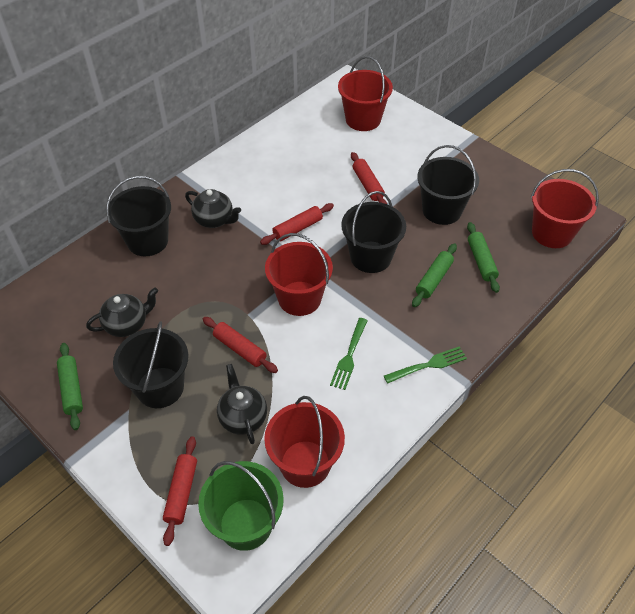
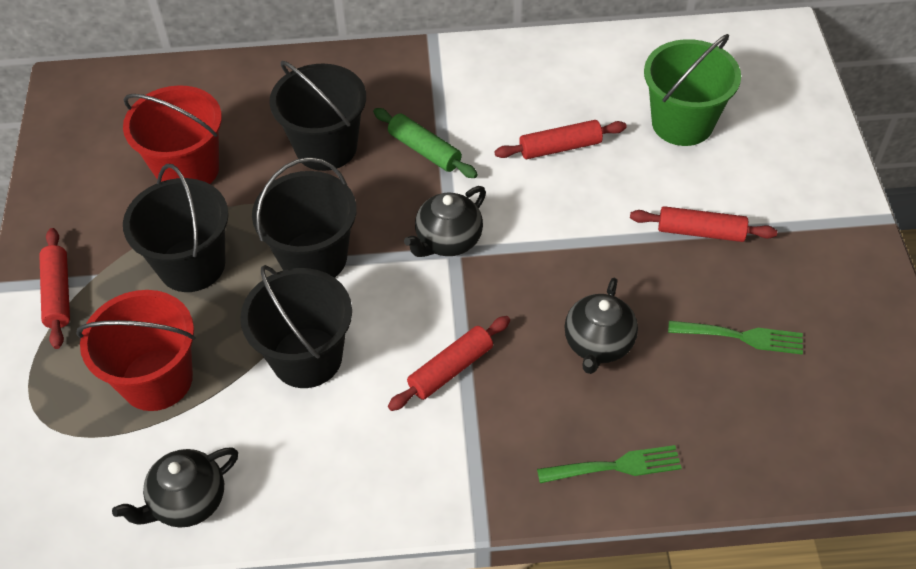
green rolling pin: [57,343,83,430] [412,243,457,307] [467,222,500,293] = 3 -> [373,108,478,178] = 1
red bucket: [264,396,345,488] [265,233,333,316] [338,56,393,131] [531,169,599,248] = 4 -> [76,290,196,411] [123,85,222,184] = 2

